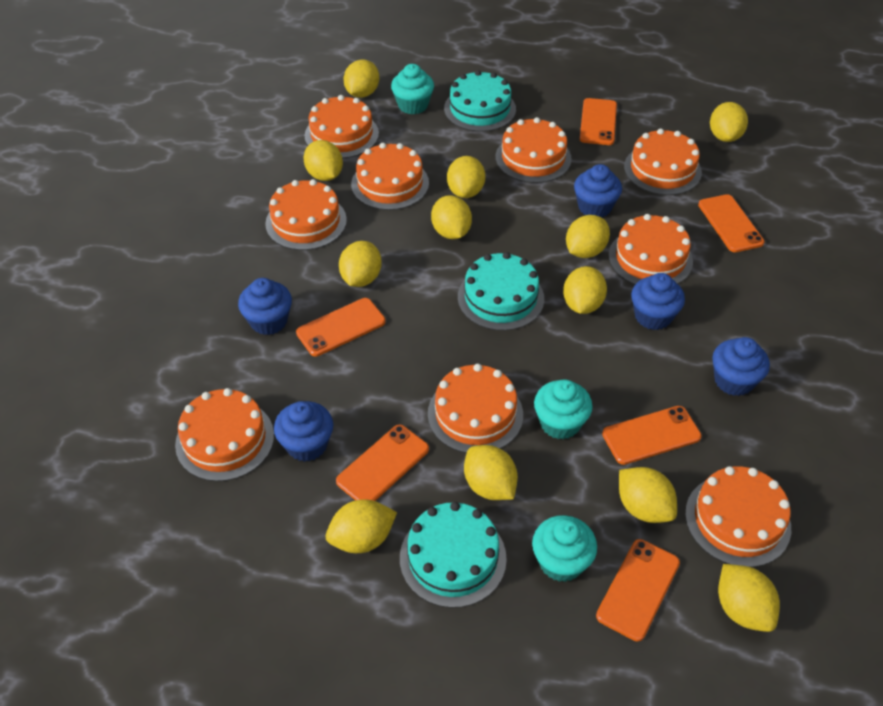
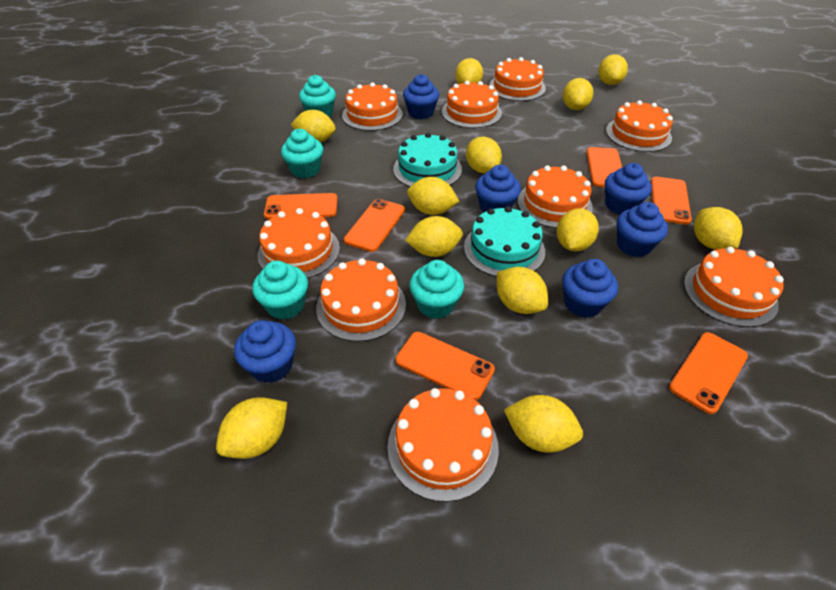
blue cupcake: [238,278,292,335] [274,401,333,462] [574,164,622,217] [631,273,685,330] [712,337,770,396] = 5 -> [234,320,296,383] [403,74,439,119] [475,165,521,212] [562,259,618,318] [605,163,652,214] [617,202,668,257] = 6
turquoise cake: [400,502,507,608] [444,70,516,132] [458,252,544,331] = 3 -> [393,133,462,187] [464,206,545,277] = 2
turquoise cupcake: [391,64,434,115] [532,515,597,582] [534,380,592,440] = 3 -> [252,261,308,320] [281,129,323,178] [299,75,336,117] [409,260,464,319] = 4

